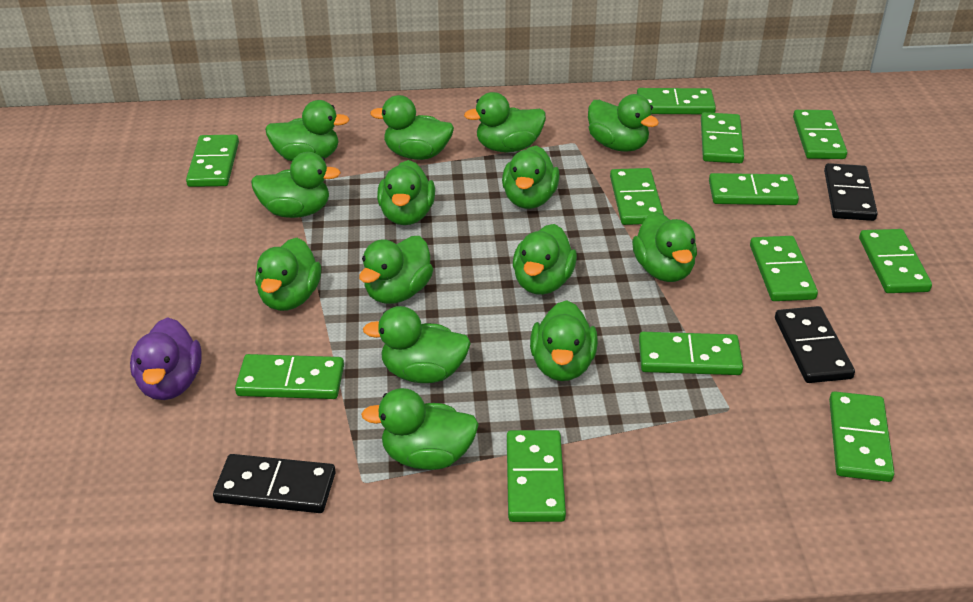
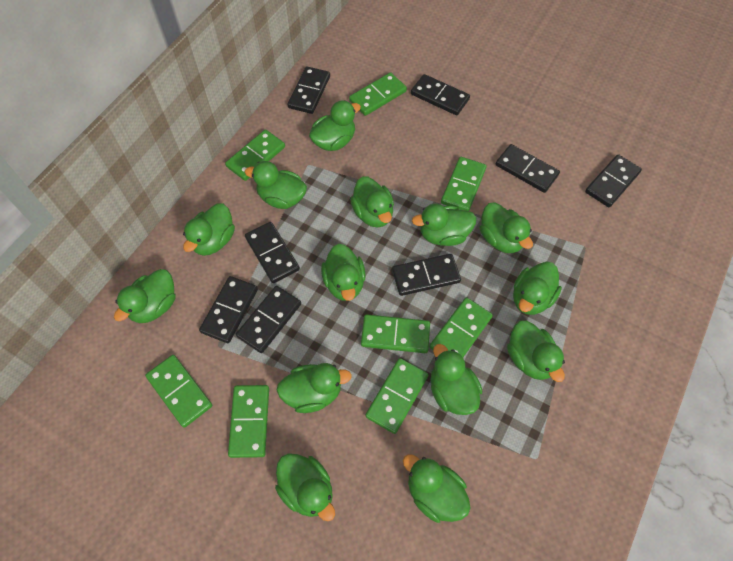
black domino: [213,454,336,513] [775,306,855,383] [824,163,878,221] = 3 -> [199,276,258,343] [236,286,301,353] [245,222,300,283] [288,66,330,114] [392,254,461,296] [411,74,470,115] [496,144,560,193] [585,154,642,207] = 8
green domino: [186,135,239,187] [235,354,344,399] [507,430,566,522] [610,168,664,225] [637,88,716,114] [639,332,743,375] [701,112,744,163] [709,173,799,205] [750,236,818,301] [793,110,847,159] [829,391,894,482] [859,229,932,293] = 12 -> [145,355,212,428] [225,130,285,181] [228,385,269,458] [349,72,407,116] [361,314,430,353] [365,358,428,434] [430,297,493,357] [441,157,487,211] = 8
purple duck: [130,317,202,400] = 1 -> none = 0

